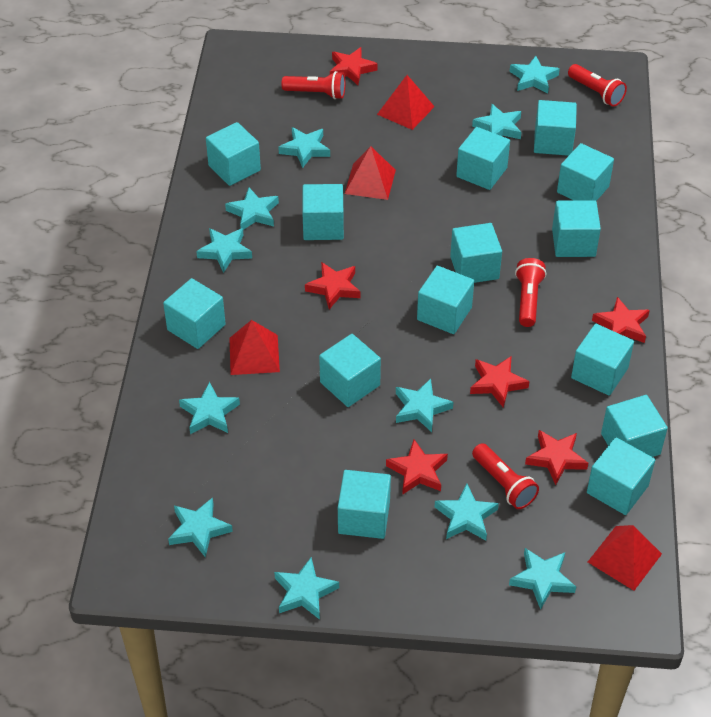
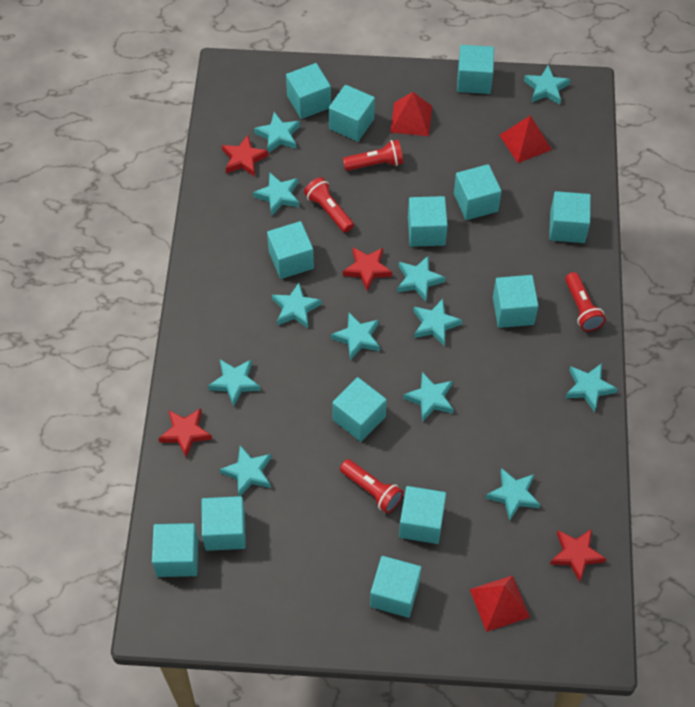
red pyramid: [229,320,280,375] [345,146,396,200] [377,75,435,130] [588,525,662,591] = 4 -> [390,92,432,136] [470,575,530,632] [499,115,552,163] = 3
red star: [305,262,361,309] [330,47,378,85] [386,439,448,495] [470,356,530,408] [525,430,588,485] [592,297,650,343] = 6 -> [158,408,212,457] [222,135,269,177] [343,247,392,291] [550,529,606,582] = 4
turquoise cube: [163,278,226,349] [206,122,261,186] [302,184,344,240] [319,334,381,407] [338,470,391,539] [417,266,474,334] [450,223,502,283] [456,127,510,190] [534,100,577,156] [552,200,601,257] [557,143,614,201] [571,324,634,396] [587,437,655,515] [601,395,668,457] = 14 -> [152,523,198,577] [202,496,246,551] [267,221,314,279] [286,63,331,119] [329,85,375,142] [332,377,387,442] [370,556,421,618] [399,486,446,544] [408,196,448,247] [454,164,502,220] [457,45,494,94] [493,275,538,328] [549,191,591,243] = 13
turquoise star: [168,497,233,558] [179,382,240,434] [196,228,252,273] [225,187,279,230] [274,557,339,620] [278,127,330,168] [396,379,453,432] [435,484,499,541] [472,104,521,139] [509,548,576,610] [510,56,560,94] = 11 -> [208,360,261,407] [220,445,271,496] [253,173,299,216] [254,112,300,153] [272,283,322,328] [331,313,380,360] [397,256,446,301] [403,372,454,422] [413,299,462,346] [486,468,540,521] [524,65,570,105] [565,363,618,412] = 12

